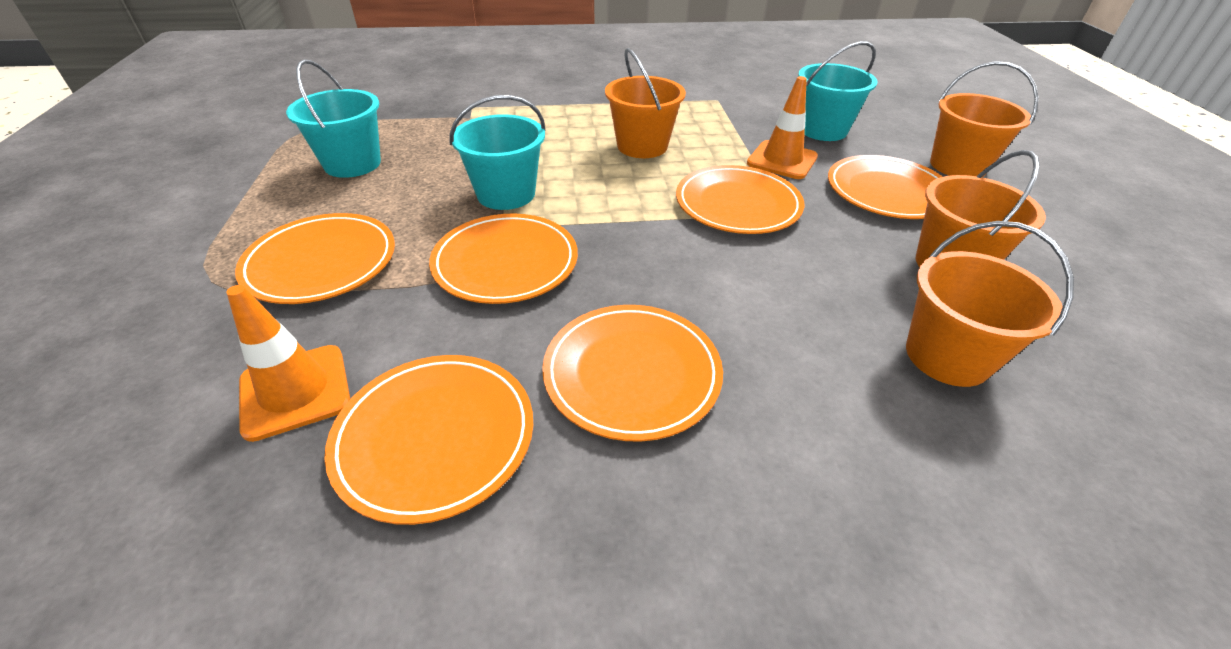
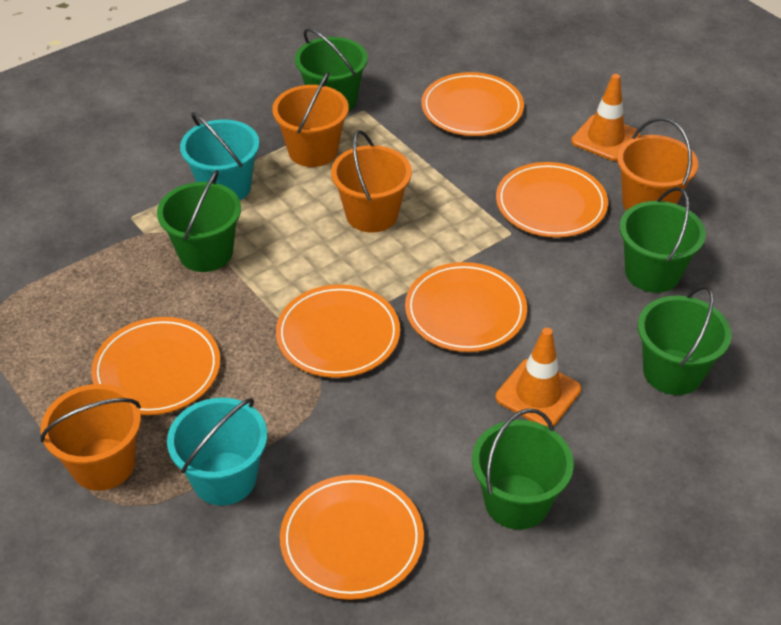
green bucket: none = 0 -> [157,170,241,272] [295,28,368,111] [472,408,574,530] [620,187,706,293] [638,285,731,395] = 5
turquoise bucket: [286,59,381,178] [450,95,545,210] [798,41,878,141] = 3 -> [167,398,267,506] [180,112,259,200] = 2

